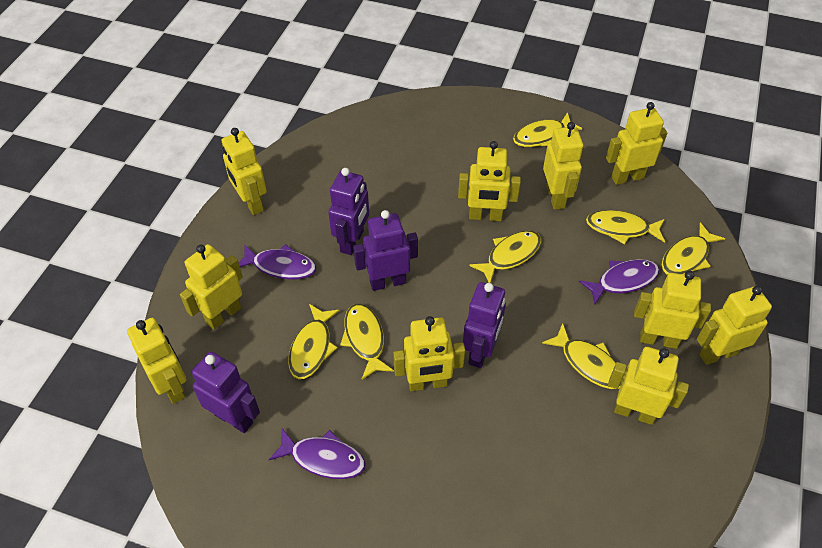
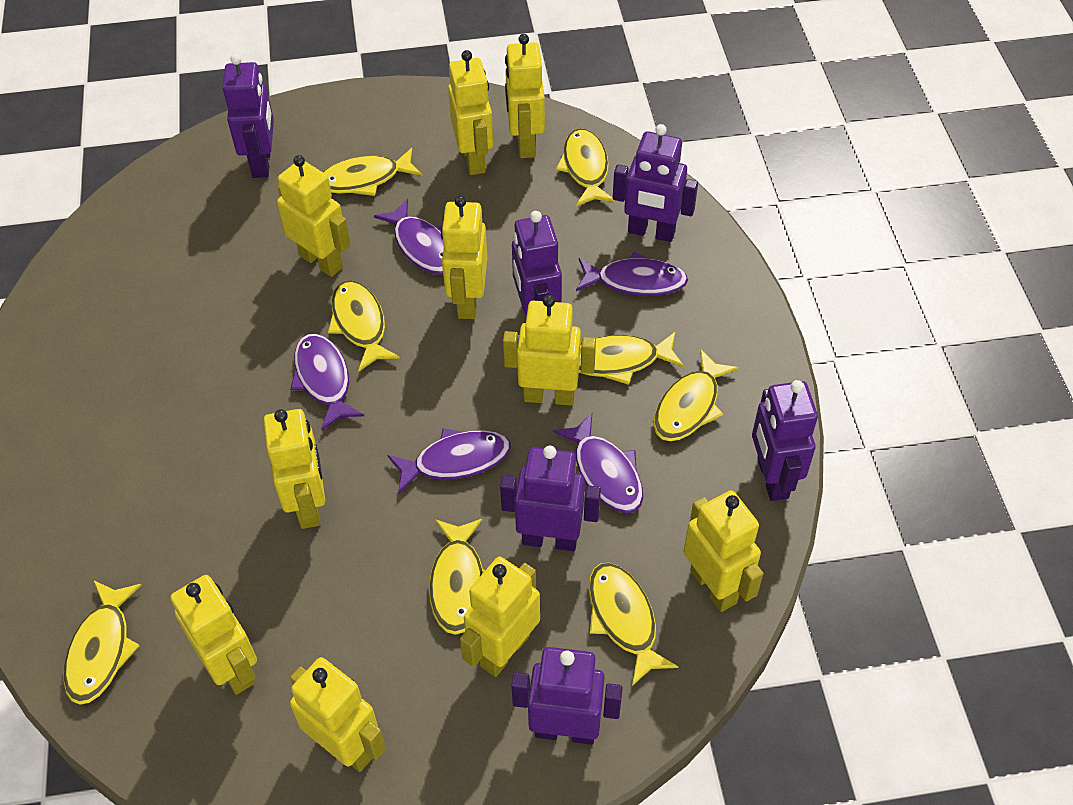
purple fish: [239,244,316,280] [269,428,365,479] [579,259,659,304] = 3 -> [290,334,364,431] [374,199,444,275] [387,429,511,494] [553,413,643,513] [576,251,688,296] = 5
purple robot: [192,352,260,433] [328,168,369,255] [353,210,418,291] [463,282,506,368] = 4 -> [223,54,274,178] [500,445,601,551] [511,647,623,745] [512,211,562,315] [613,124,698,242] [752,380,818,501] = 6
yellow fish: [288,304,340,379] [340,303,394,380] [469,231,541,283] [513,112,582,147] [542,323,621,389] [586,210,665,245] [662,222,725,275] = 7 -> [63,580,142,705] [323,148,422,196] [328,280,400,372] [429,519,485,635] [556,128,616,206] [579,332,684,385] [589,563,678,686] [654,349,739,441] = 8

